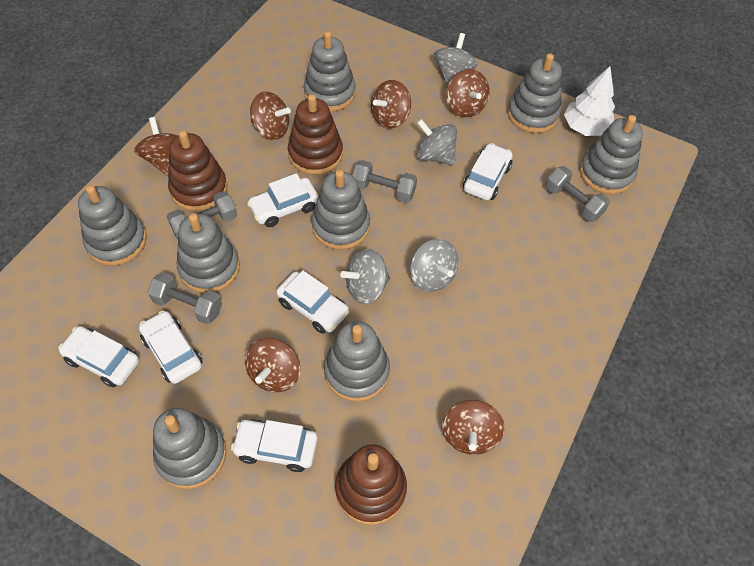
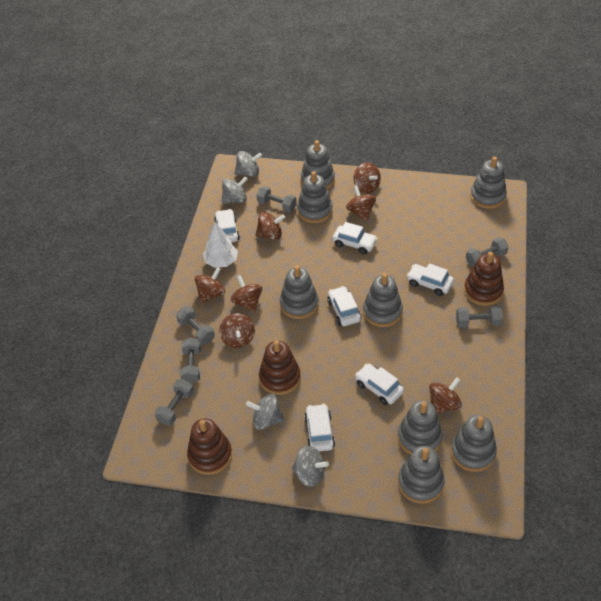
brown spinning top: [134,117,178,176] [245,338,300,392] [250,92,291,140] [371,80,411,129] [442,400,505,455] [446,69,490,117] = 6 -> [195,267,225,303] [219,313,255,348] [231,275,262,313] [256,212,285,240] [346,186,376,221] [353,162,381,193] [429,377,462,413] = 7
grey dumbbell: [148,272,222,324] [167,191,237,240] [352,160,417,203] [545,166,610,222] = 4 -> [154,379,194,425] [176,306,215,345] [180,337,201,384] [257,186,297,212] [456,305,503,327] [466,237,509,267] = 6

